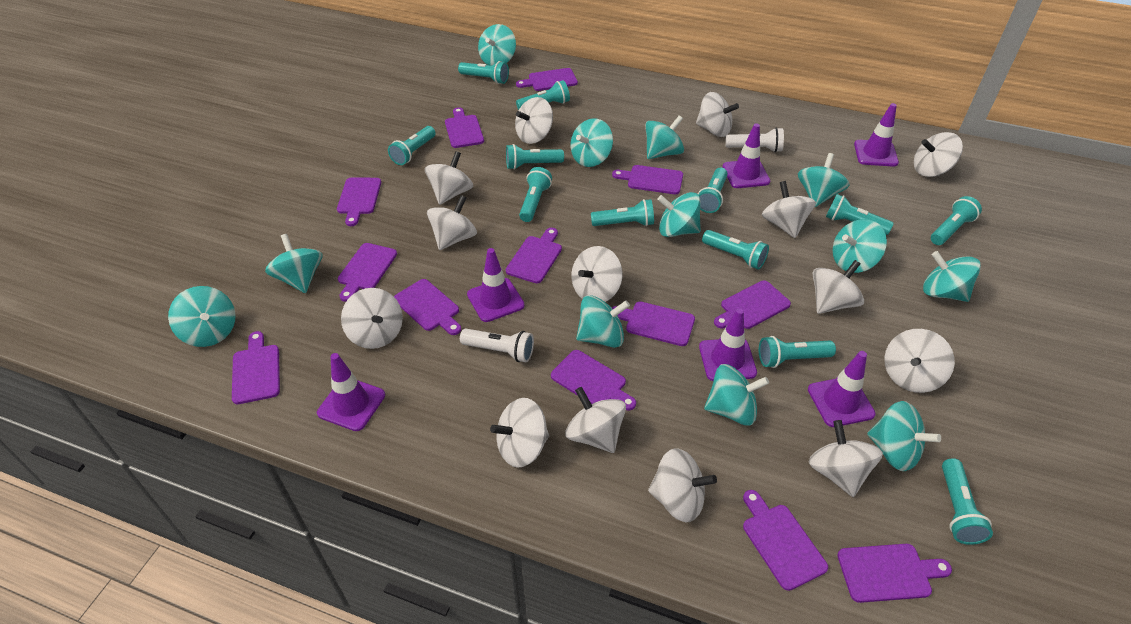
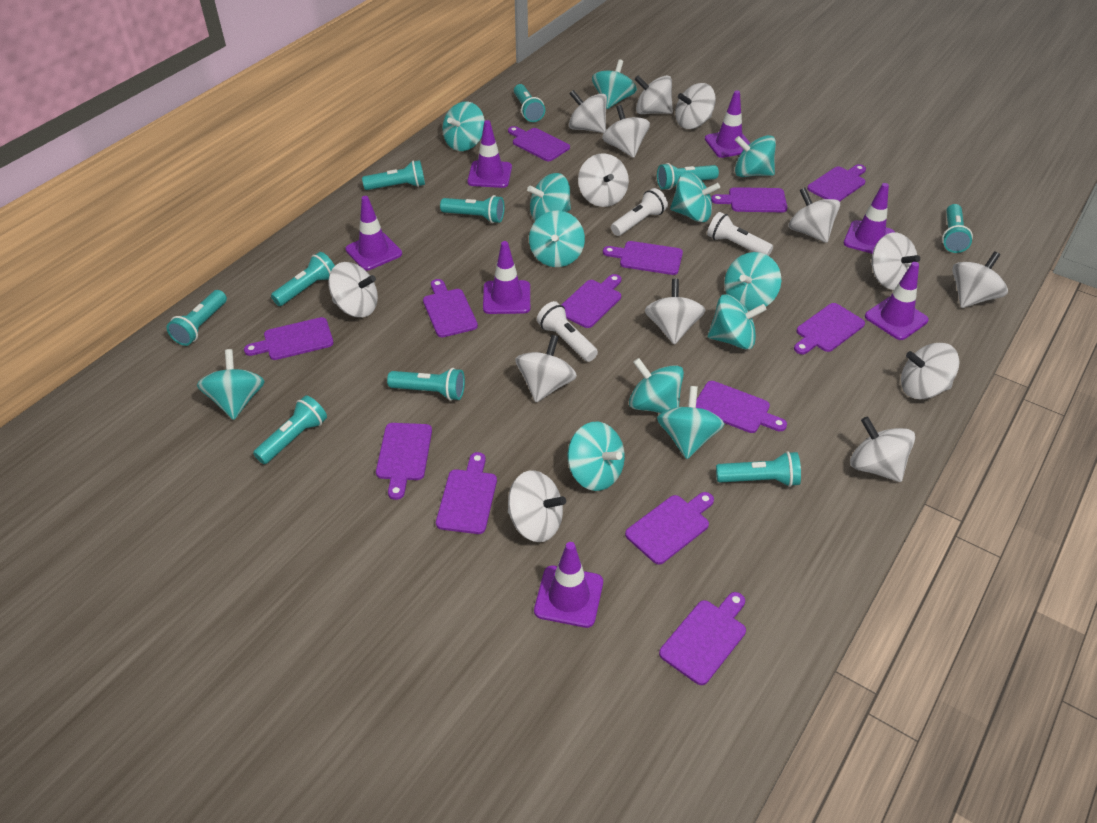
purple traffic cone: [317,353,385,431] [467,248,525,322] [699,308,757,381] [722,123,770,188] [808,351,876,427] [854,103,899,167] = 6 -> [345,196,402,270] [467,120,512,188] [483,241,530,314] [534,542,603,628] [705,90,750,158] [844,183,895,254] [865,262,929,340] = 7
turquoise flashlight: [388,126,436,165] [458,61,509,84] [506,144,564,170] [516,80,570,110] [519,167,552,222] [591,199,654,226] [698,168,728,213] [702,230,769,269] [759,336,836,368] [826,194,894,235] [931,196,982,245] [942,458,993,545] = 12 -> [167,290,227,346] [253,395,327,464] [271,252,335,306] [362,160,425,190] [387,368,465,401] [440,195,504,223] [514,84,545,122] [657,163,719,190] [716,451,801,487] [942,204,973,253] = 10
white flashlight: [460,329,534,362] [726,128,784,152] = 2 -> [537,301,598,362] [611,188,668,236] [707,212,773,256] = 3

